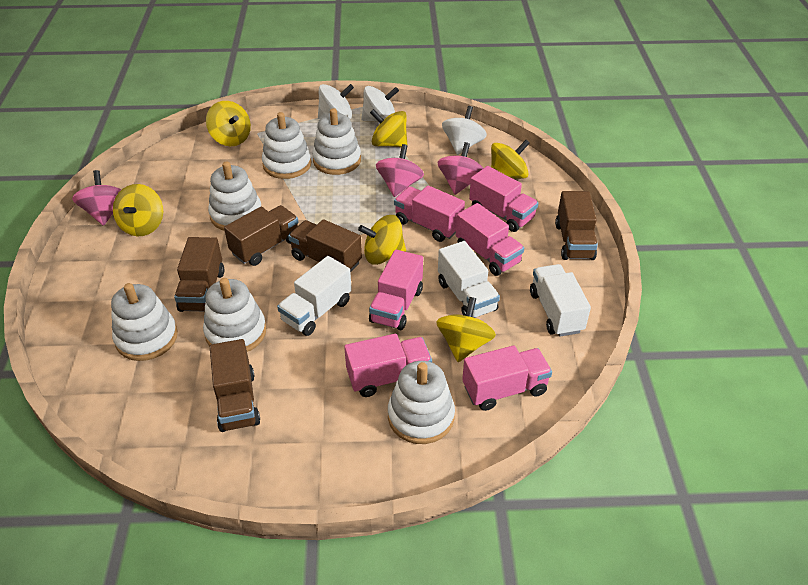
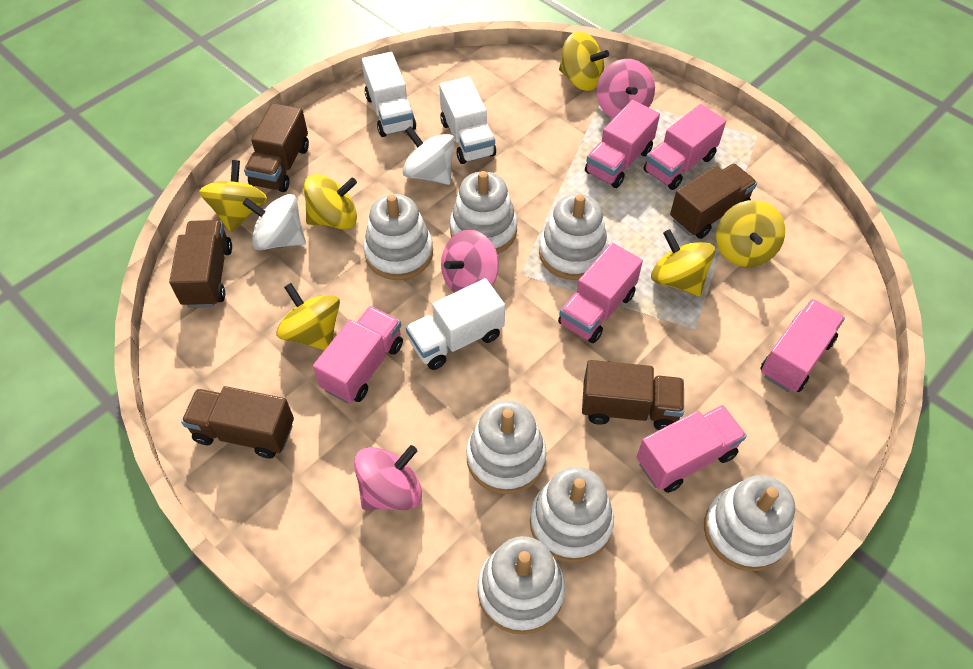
white spinning top: [318,84,354,119] [361,86,399,121] [442,106,487,155] = 3 -> [242,194,306,250] [402,126,455,185] = 2
white stacking toy: [111,283,178,361] [203,278,266,352] [208,161,261,231] [262,112,311,179] [312,108,361,175] [388,361,455,444] = 6 -> [363,194,433,280] [450,171,517,254] [466,400,546,494] [478,536,565,634] [530,467,614,563] [539,194,608,280] [704,475,795,571] = 7

